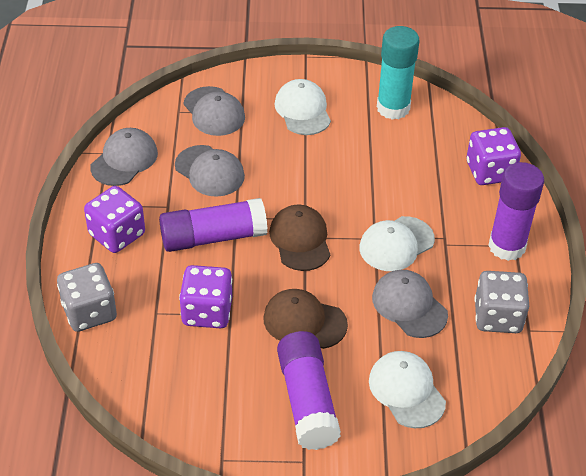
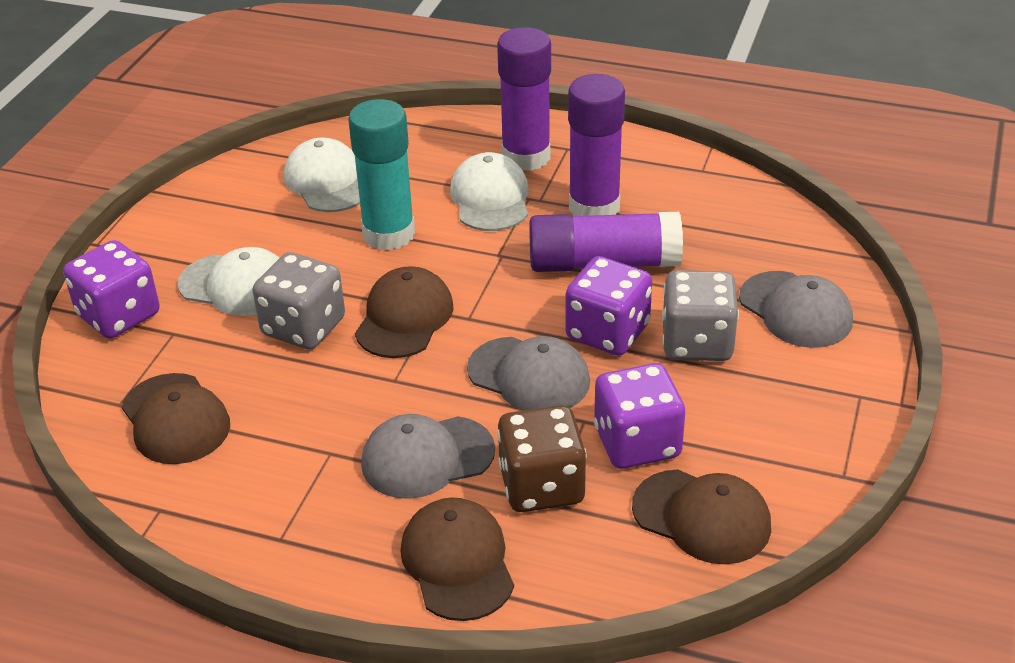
brown cap: [263,289,348,349] [269,204,330,271] = 2 -> [121,373,230,464] [355,266,454,358] [401,497,514,621] [632,469,771,564] = 4
brown dice: none = 0 -> [497,405,587,512] = 1
grey cap: [90,128,158,186] [175,145,245,197] [183,86,245,136] [372,270,448,338] = 4 -> [361,414,495,499] [467,336,590,411] [739,271,853,348] = 3

